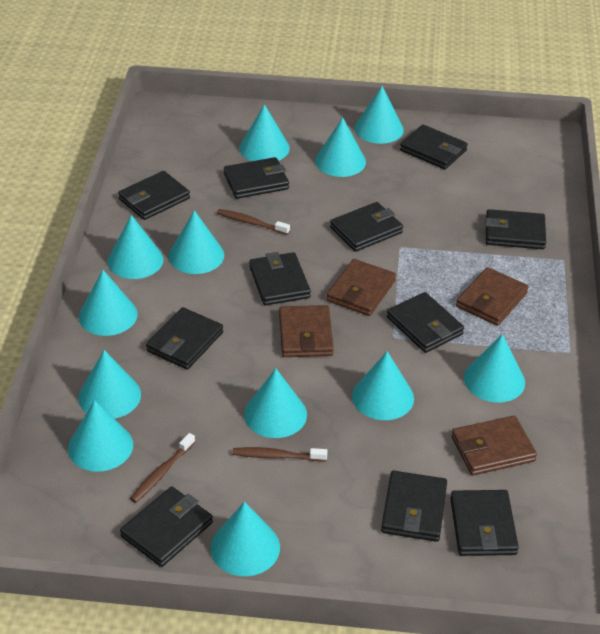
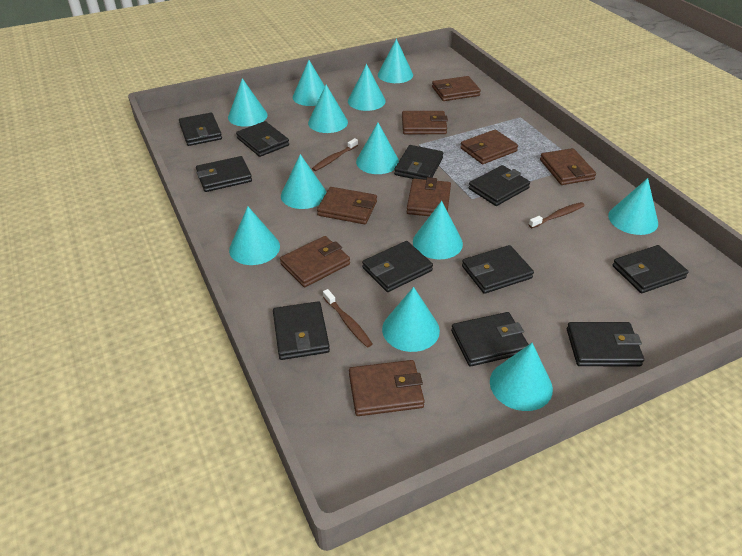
brown wallet: [279,305,334,357] [327,259,396,316] [452,416,537,475] [456,267,528,326] = 4 -> [280,236,350,287] [317,187,377,224] [349,360,425,416] [402,111,448,134] [407,177,451,216] [432,76,481,101] [460,129,518,164] [540,148,596,185] = 8

